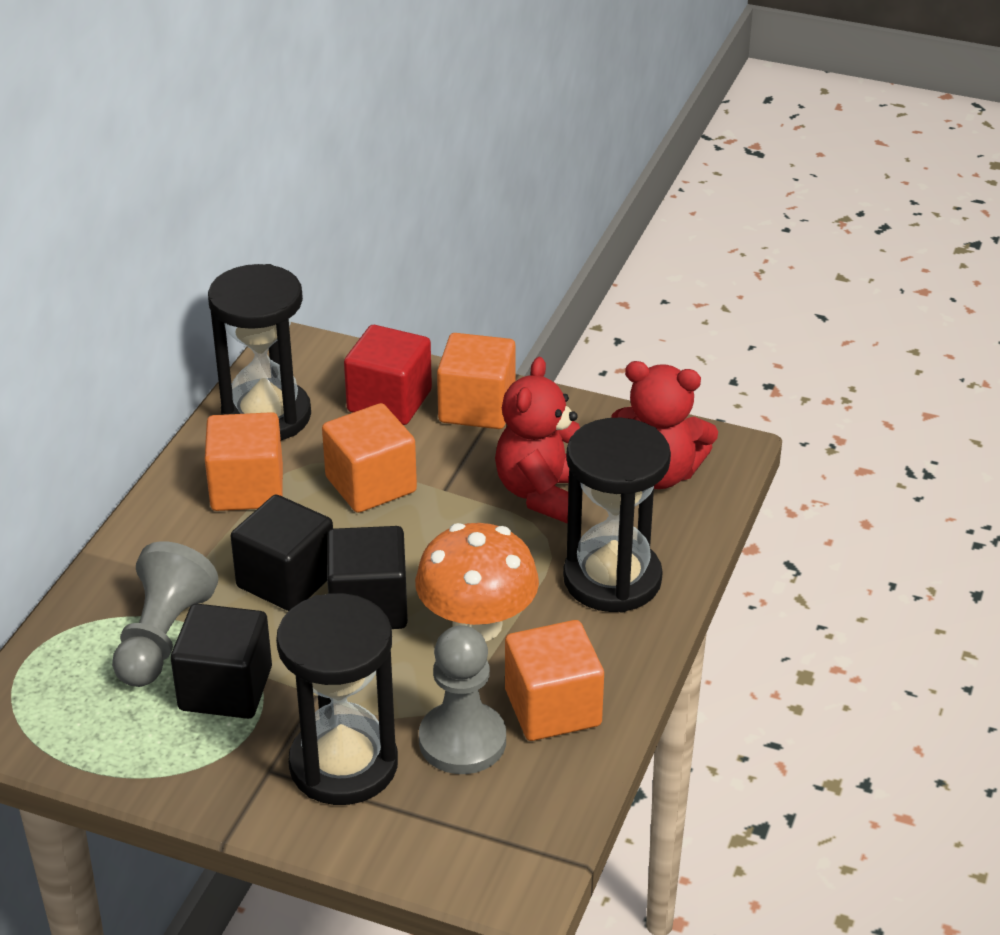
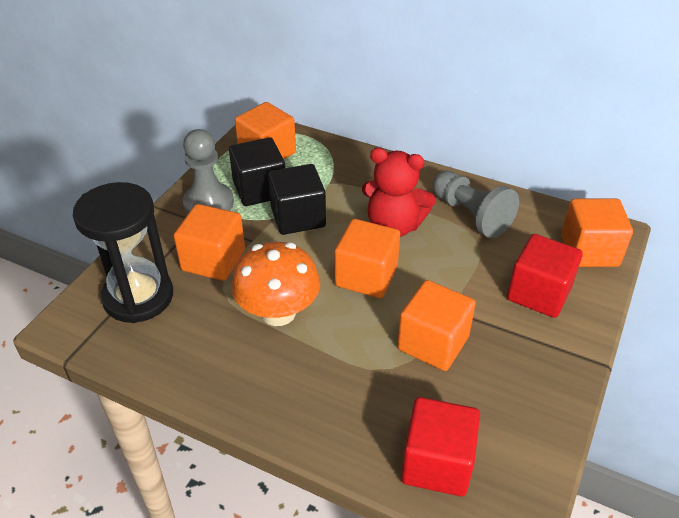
black cube: [171,604,272,719] [231,495,333,611] [327,526,408,629] = 3 -> [229,137,285,206] [268,164,326,235] = 2
black hourglass: [208,264,311,440] [276,593,398,805] [563,418,671,612] = 3 -> [73,182,173,323] = 1
orange cube: [205,412,283,511] [322,403,417,513] [437,333,516,429] [505,620,604,741] = 4 -> [174,204,245,281] [235,102,296,159] [334,219,400,298] [397,280,476,371] [561,199,633,267] = 5
red cube: [344,325,432,425] = 1 -> [401,397,480,497] [507,234,583,318] = 2
red teddy bear: [495,357,580,524] [611,361,718,489] = 2 -> [362,148,436,237] = 1

